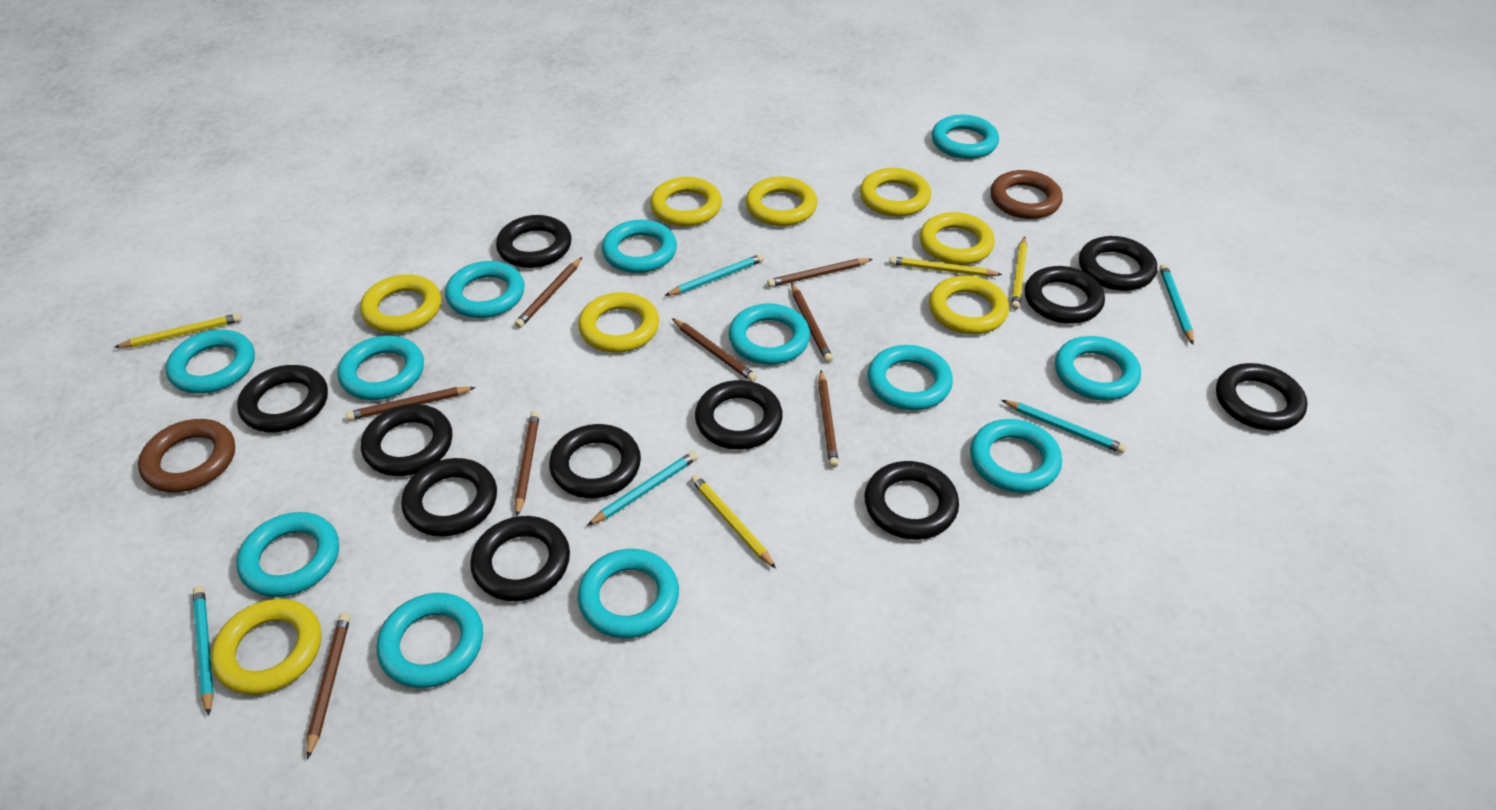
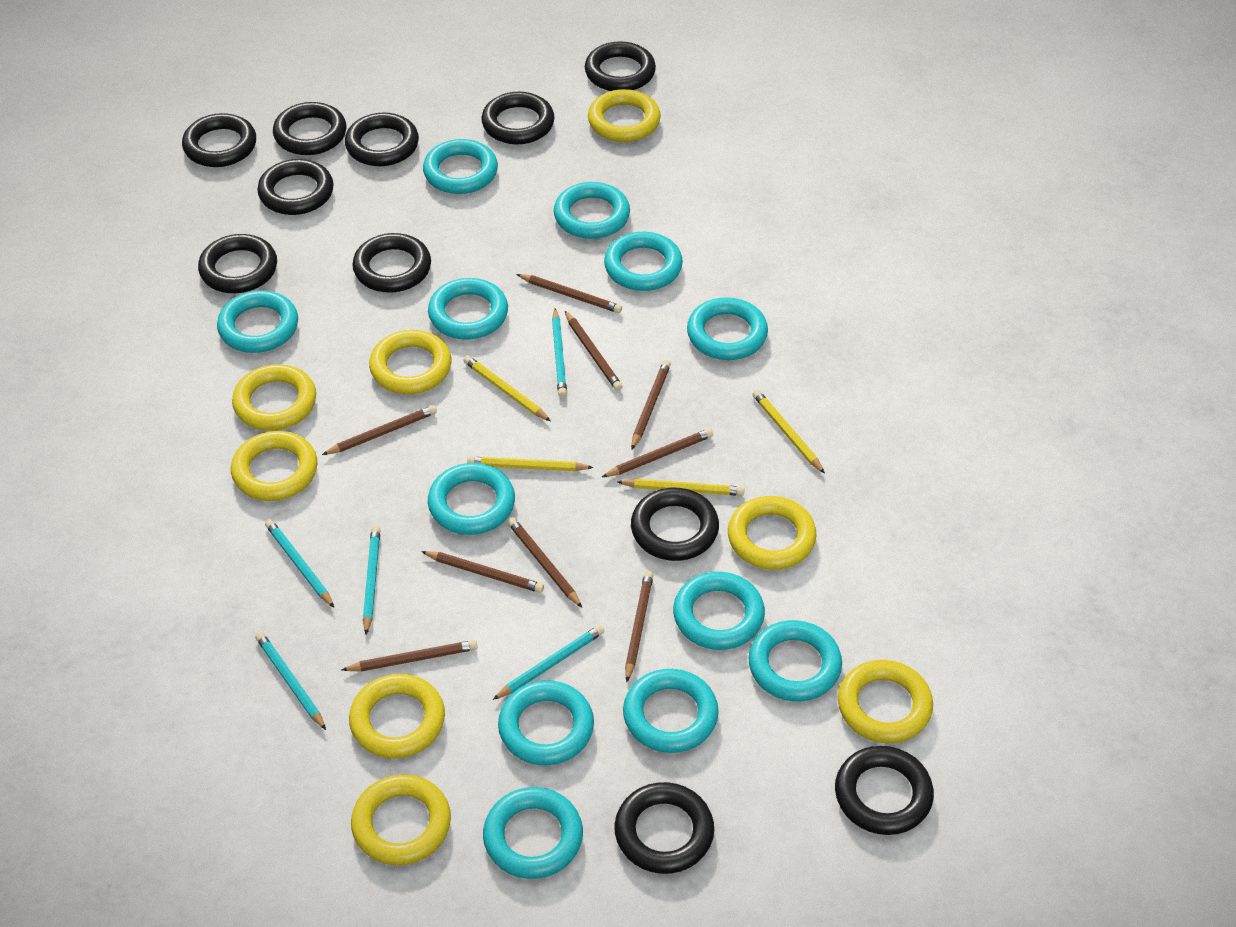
brown pencil: [306,613,350,759] [346,387,476,421] [515,257,582,328] [515,411,540,516] [672,318,757,382] [767,258,872,287] [791,283,833,363] [818,371,839,468] = 8 -> [322,405,437,455] [342,640,478,672] [421,551,544,593] [508,518,582,608] [516,274,622,313] [565,311,623,391] [602,428,713,477] [625,571,653,682] [631,360,671,450] = 9
brown ring: [138,419,235,493] [990,170,1063,219] = 2 -> none = 0

